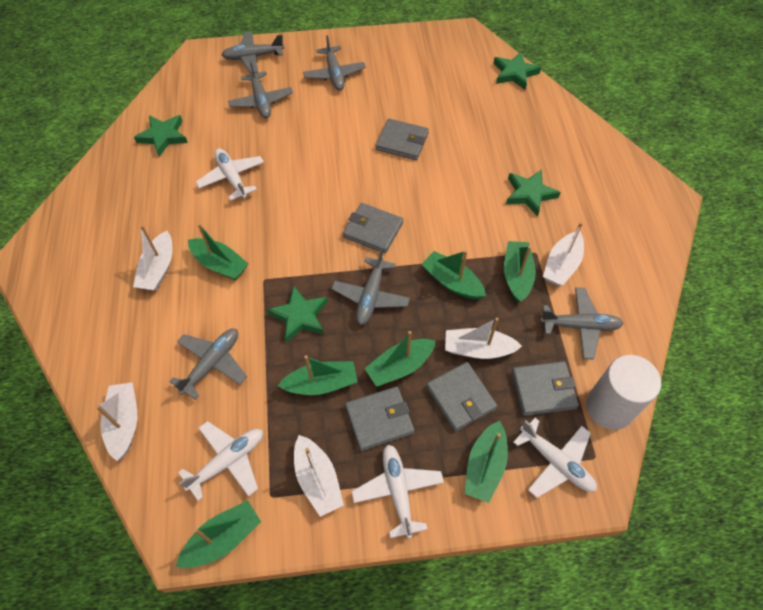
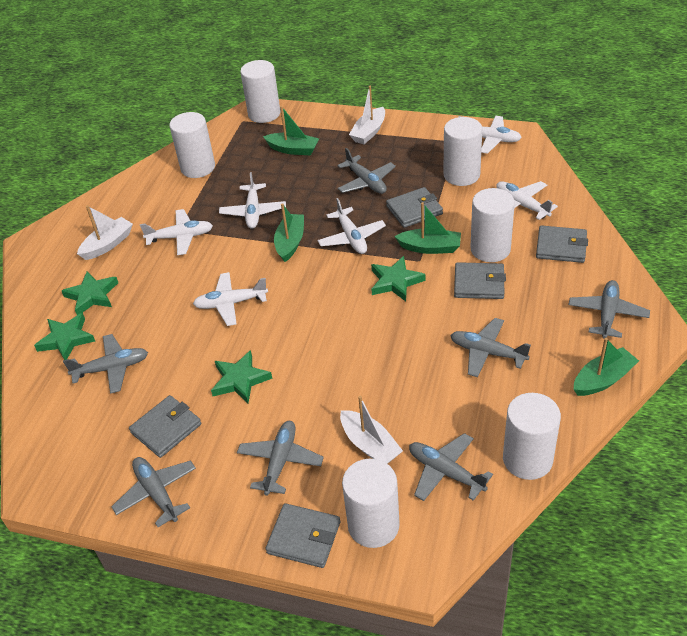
green boat: [176,501,261,568] [188,223,249,280] [278,355,357,395] [364,331,435,387] [421,250,486,300] [464,421,508,503] [504,241,536,303] = 7 -> [263,106,319,155] [274,203,304,262] [394,202,461,254] [574,338,639,396] = 4
grey plane: [169,329,247,400] [222,31,284,74] [228,61,293,118] [303,35,366,90] [331,248,410,325] [540,287,624,360] = 6 -> [63,334,148,394] [111,457,196,527] [237,421,324,496] [337,148,396,194] [409,433,493,501] [450,318,531,377] [569,280,650,339] = 7
white boat: [96,382,137,461] [133,225,173,291] [294,435,344,517] [445,318,522,359] [543,222,584,286] = 5 -> [77,205,133,260] [340,396,403,464] [349,86,385,144] = 3
white cylinder: [586,355,661,430] = 1 -> [169,112,215,178] [240,60,281,123] [342,459,400,548] [443,117,482,186] [470,188,515,262] [503,393,561,480] = 6
white plane: [178,421,263,501] [196,148,264,201] [351,445,444,539] [513,418,597,498] = 4 -> [140,209,213,255] [193,272,268,326] [219,172,286,228] [318,198,386,254] [459,116,522,154] [496,181,558,220] = 6

